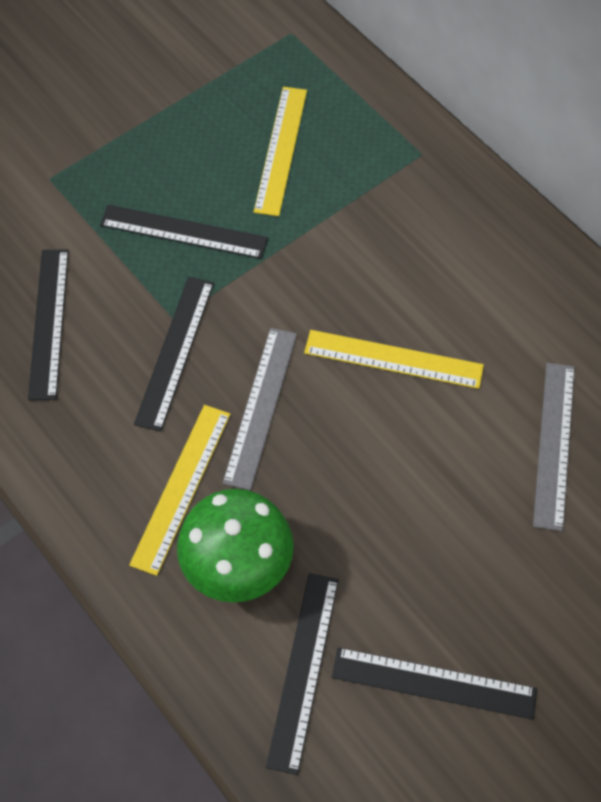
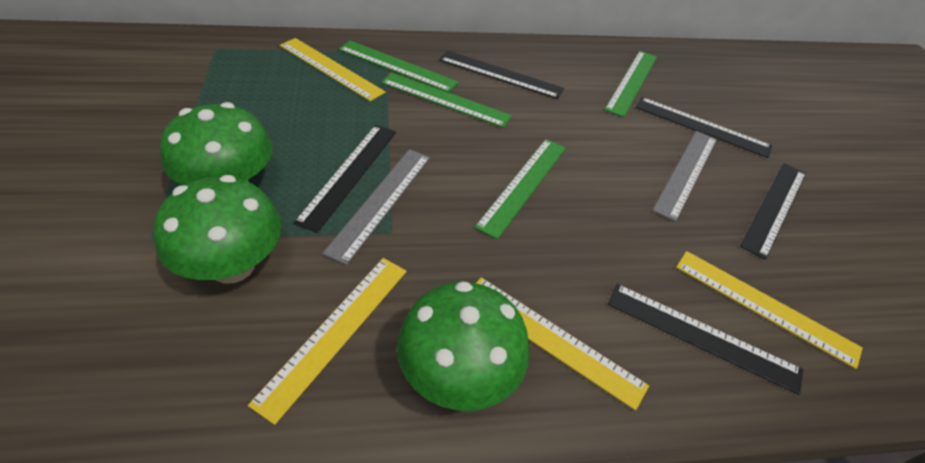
green mushroom: [177,489,294,602] = 1 -> [153,175,281,284] [160,102,272,185] [397,281,530,411] = 3
green ruler: none = 0 -> [338,41,459,93] [381,72,512,128] [475,139,566,239] [604,51,657,117] = 4
yellow ruler: [129,405,230,576] [254,87,307,216] [304,330,484,389] = 3 -> [248,258,407,425] [280,38,386,101] [476,277,649,411] [676,251,863,369] = 4

